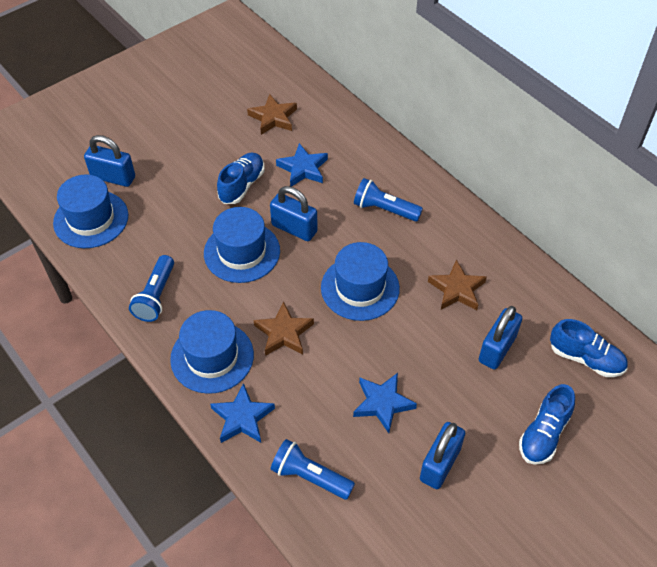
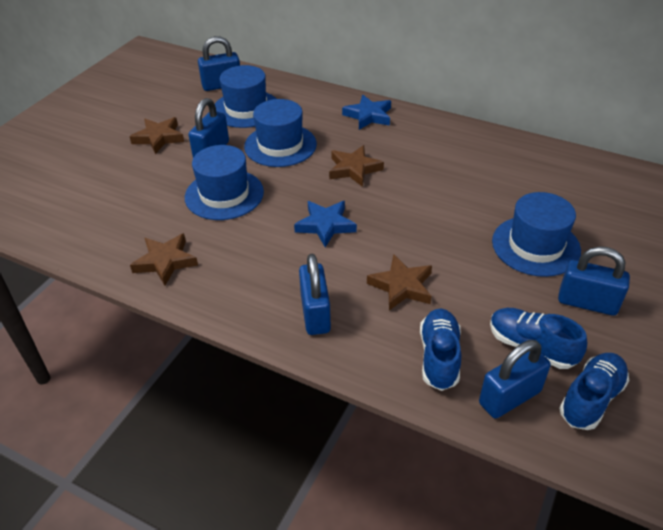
blue flashlight: [129,255,174,322] [271,439,355,500] [354,178,423,222] = 3 -> none = 0
blue padlock: [84,135,135,187] [270,186,318,241] [420,422,465,489] [479,306,522,370] = 4 -> [188,98,229,158] [198,36,240,91] [299,254,331,335] [479,340,551,419] [558,246,630,316] = 5
blue star: [210,383,275,443] [276,143,328,187] [353,373,417,433] = 3 -> [294,201,357,247] [342,95,391,130] = 2
brown star: [247,94,297,135] [254,302,314,356] [428,260,487,310] = 3 -> [129,117,184,154] [130,233,198,286] [329,145,384,187] [367,254,432,311] = 4

